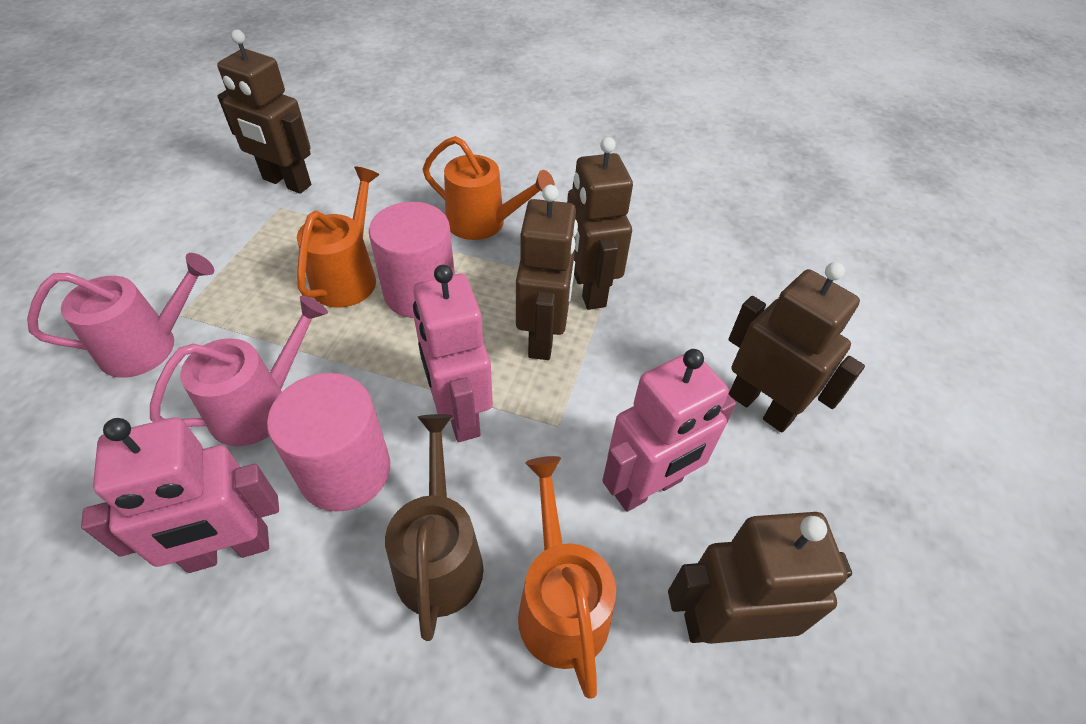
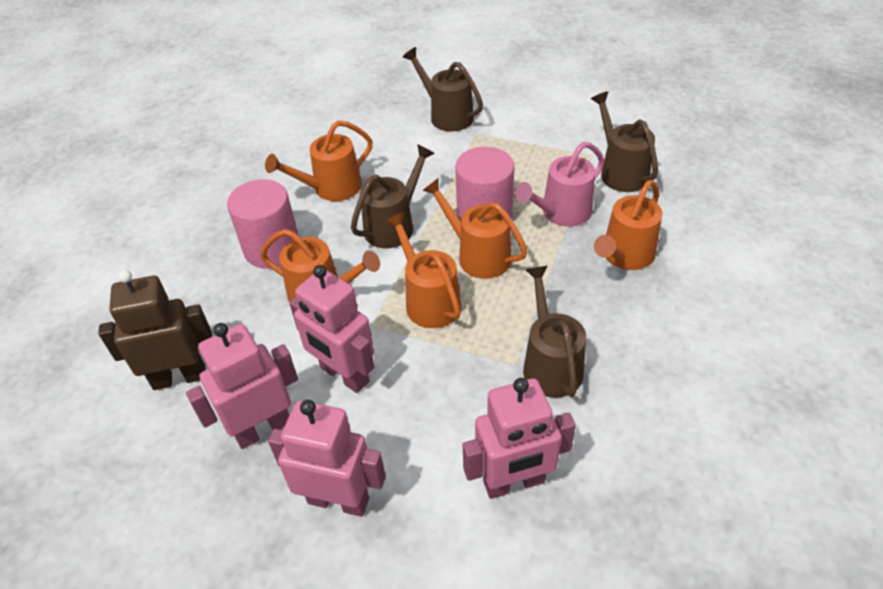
brown robot: [217,30,311,194] [516,185,578,360] [567,137,633,310] [668,512,852,644] [728,262,865,433] = 5 -> [98,270,212,390] = 1
brown watering can: [385,414,483,641] = 1 -> [351,144,435,248] [403,47,483,132] [523,266,586,398] [591,92,658,192] = 4
orange watering can: [297,166,379,307] [423,136,555,240] [518,456,616,699] = 3 -> [260,229,380,302] [265,120,373,201] [385,212,461,328] [422,178,527,279] [594,180,662,270] = 5
pink robot: [81,417,279,573] [413,265,493,442] [602,349,736,512] = 3 -> [186,323,298,449] [268,400,386,517] [289,265,374,393] [463,378,576,499] = 4
pink watering can: [27,253,214,378] [150,296,328,446] = 2 -> [514,142,605,227] = 1

